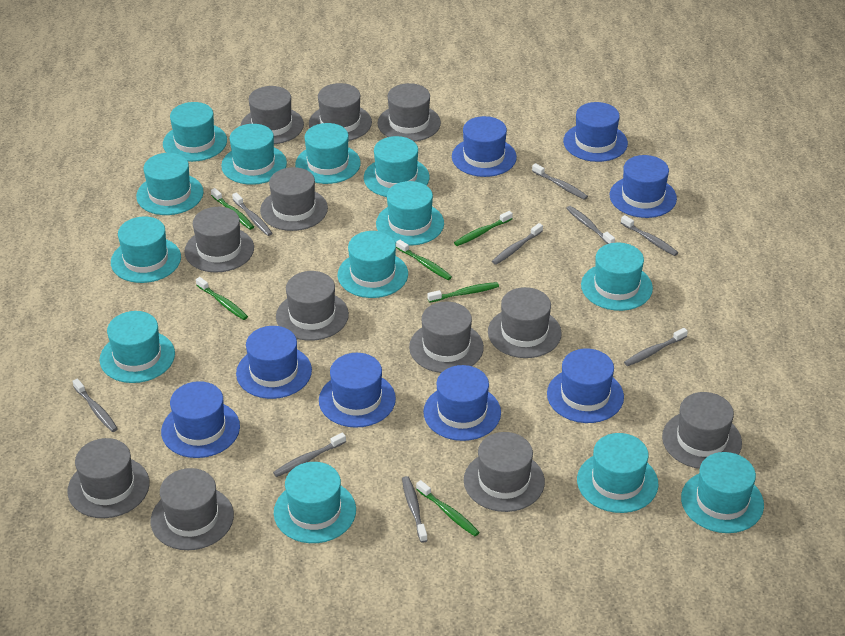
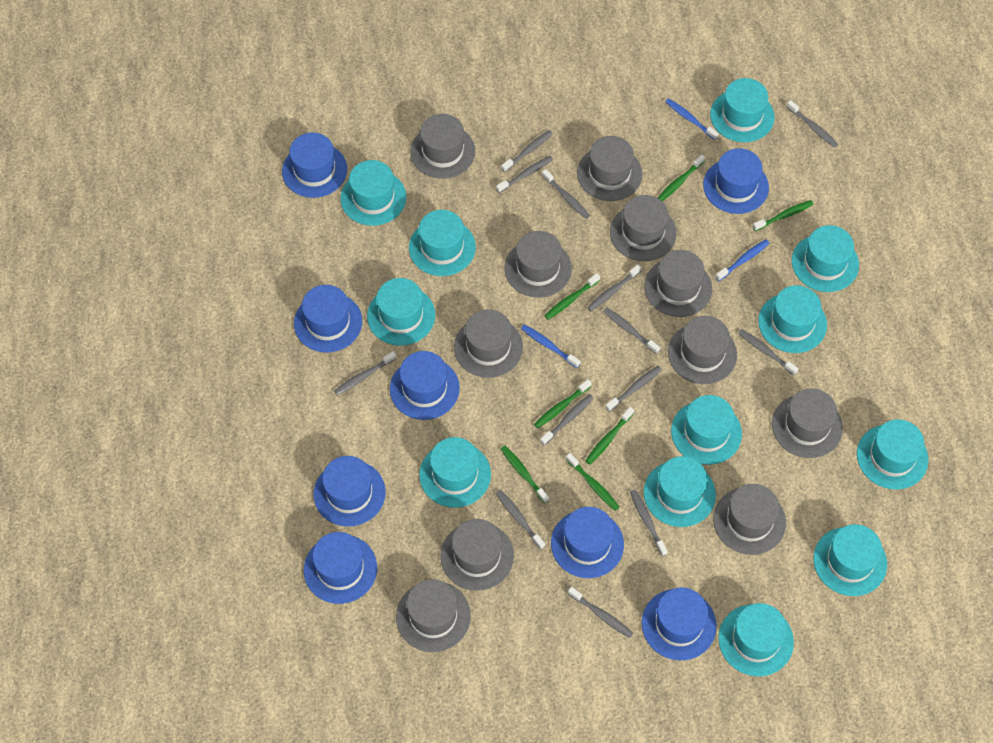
blue toothbrush: none = 0 -> [521,324,580,368] [665,98,719,140] [715,239,769,281] = 3
green toothbrush: [196,277,248,320] [211,188,254,230] [396,240,452,280] [416,480,479,536] [427,282,499,303] [454,211,513,246] = 6 -> [501,446,549,504] [534,379,592,428] [544,273,600,320] [566,453,619,511] [586,407,634,464] [658,155,705,201] [753,200,814,231] = 7
grey hat: [67,438,150,518] [151,468,234,550] [184,207,254,273] [240,86,304,144] [260,167,328,231] [276,271,349,341] [309,83,372,141] [378,83,441,142] [409,301,484,373] [464,432,545,512] [488,287,562,358] [662,392,742,469] = 12 -> [396,579,471,652] [411,114,475,179] [441,519,514,591] [454,309,523,378] [504,231,572,298] [577,136,642,201] [610,195,676,261] [644,250,712,317] [668,316,737,384] [713,484,786,555] [772,388,843,458] = 11
grey toothbrush: [73,379,118,432] [232,192,272,236] [273,432,346,477] [402,476,428,543] [492,223,543,265] [532,163,588,200] [566,206,615,244] [621,215,678,256] [624,328,688,366] = 9 -> [334,351,397,395] [496,156,553,193] [496,490,545,550] [501,130,553,172] [540,394,593,446] [542,169,590,219] [568,587,633,638] [587,264,642,311] [603,308,660,354] [605,366,662,412] [630,490,668,556] [738,329,799,375] [787,100,838,148] = 13
turquoise hat: [100,311,175,383] [111,216,181,283] [136,153,204,215] [163,102,227,162] [221,124,287,185] [274,462,356,543] [295,123,361,184] [338,231,408,298] [364,136,429,197] [376,181,444,246] [577,433,659,513] [581,243,653,311] [681,452,764,533] = 13 -> [340,160,406,226] [367,278,435,346] [409,210,476,276] [419,437,491,508] [644,456,716,527] [671,395,742,465] [710,78,774,142] [718,603,794,676] [758,285,827,353] [792,225,859,292] [813,524,887,596] [857,419,929,490] = 12

